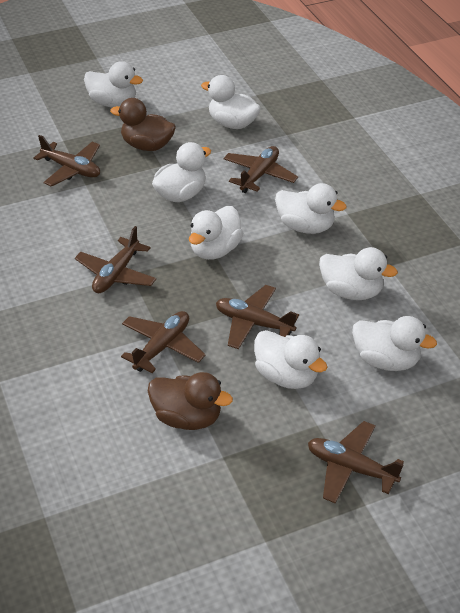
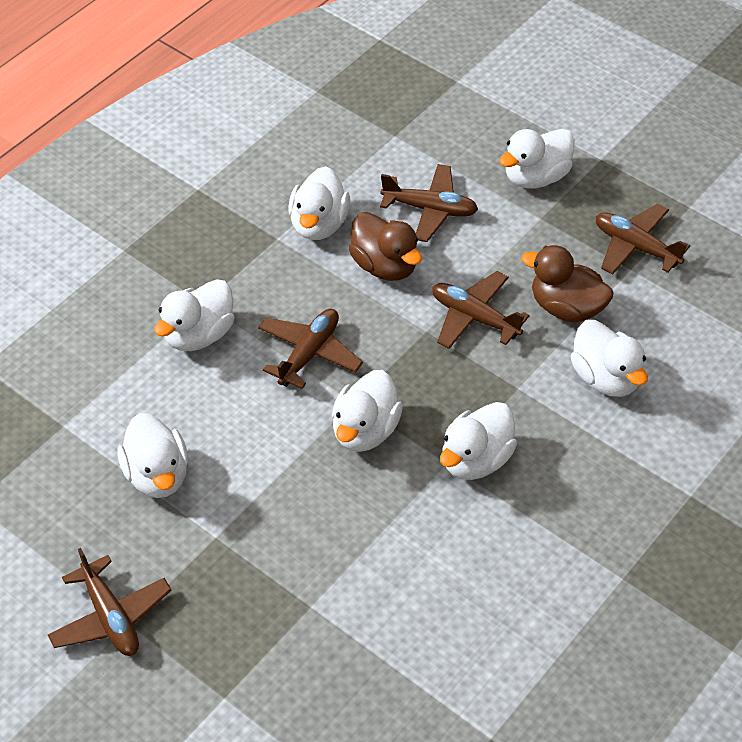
brown plane: [34,135,100,187] [75,226,156,293] [121,311,206,373] [216,285,299,349] [223,146,298,193] [308,421,404,503] = 6 -> [48,548,172,656] [258,309,363,389] [380,164,478,242] [432,271,530,349] [596,204,690,275] = 5
white duck: [84,61,143,107] [152,142,211,202] [189,206,243,260] [201,75,261,129] [254,330,327,389] [275,183,347,234] [319,247,398,300] [352,316,437,371] = 8 -> [117,413,188,498] [154,279,234,351] [288,166,350,240] [332,370,403,452] [440,402,517,480] [499,128,575,189] [570,320,648,397] = 7

